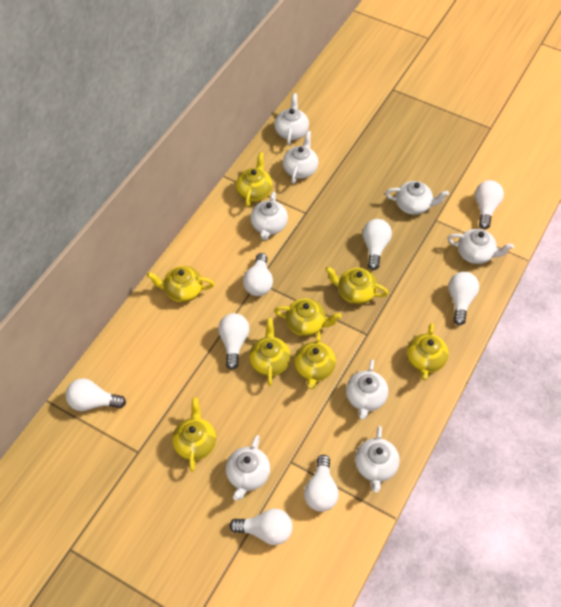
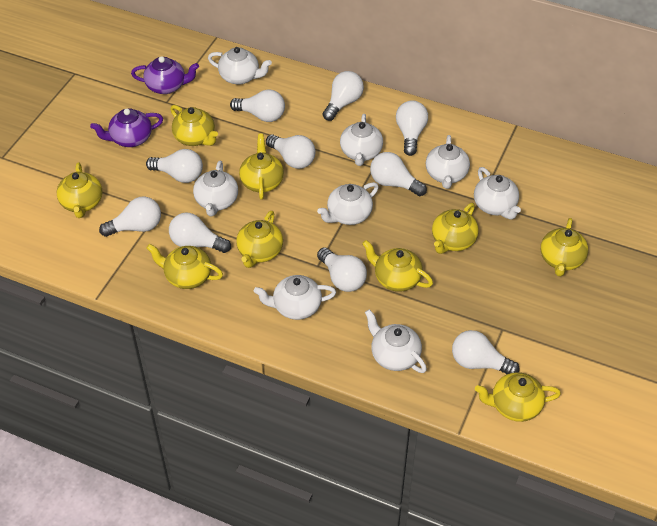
purple teapot: none = 0 -> [90,108,163,147] [131,56,199,94] = 2
white light bulb: [66,378,126,411] [218,313,249,370] [229,509,293,545] [243,253,273,296] [304,455,339,512] [363,219,392,270] [448,272,479,325] [475,180,504,229] = 8 -> [99,196,161,237] [146,149,203,183] [169,212,231,253] [230,89,285,122] [266,135,316,169] [317,248,367,292] [323,71,364,121] [370,152,427,196] [396,100,428,156] [452,330,519,374] = 10
yellow teapot: [147,266,214,302] [172,398,216,472] [236,152,272,207] [249,318,291,386] [274,298,342,336] [294,331,336,389] [325,267,389,304] [407,323,448,380] = 8 -> [56,162,103,218] [146,244,223,289] [170,105,218,146] [236,211,283,268] [239,134,284,200] [362,240,433,292] [432,203,479,254] [475,372,561,422] [541,218,588,277] = 9

